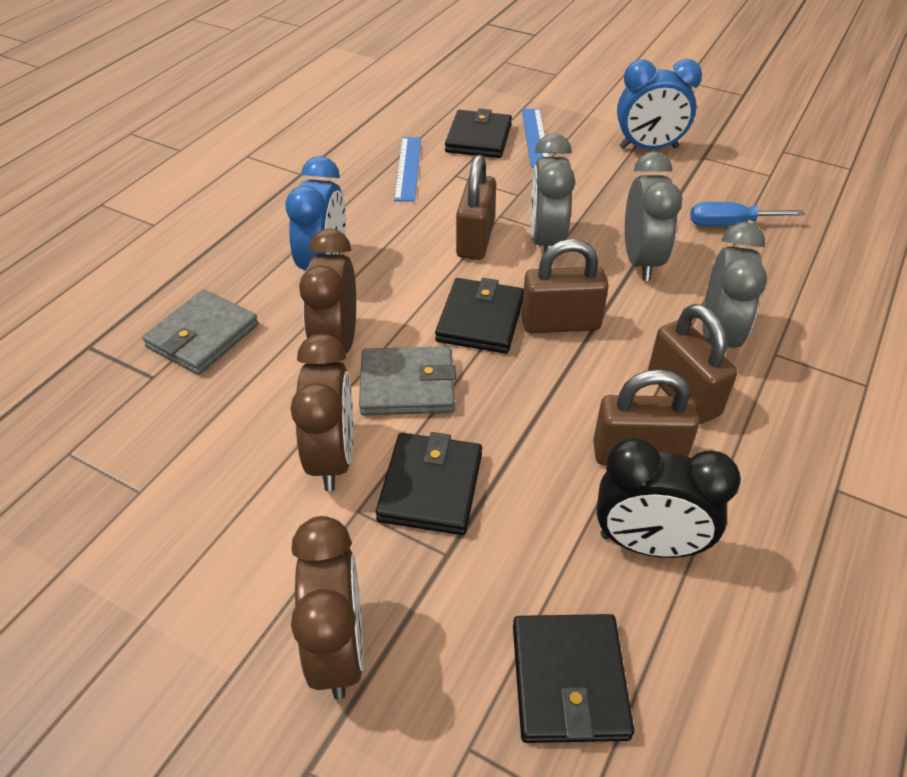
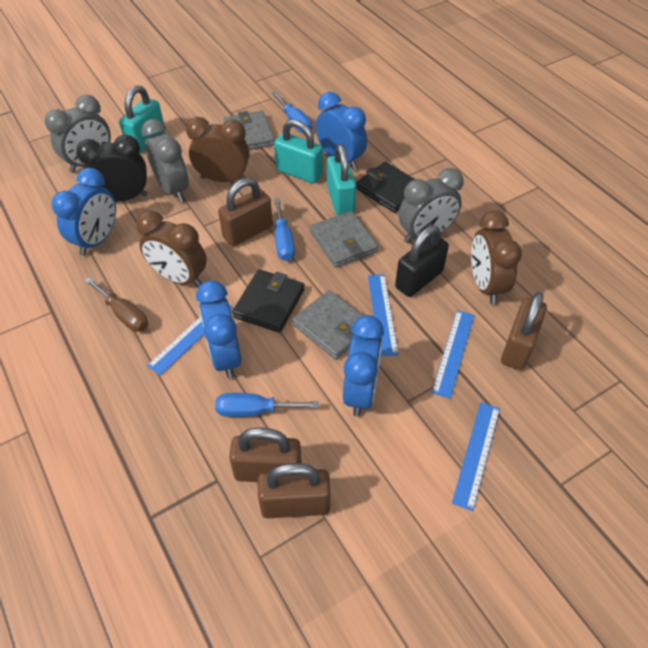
black padlock: none = 0 -> [395,226,449,297] = 1
black wallet: [376,432,482,535] [435,278,524,354] [445,109,512,158] [513,614,634,743] = 4 -> [232,269,304,333] [356,162,416,213] = 2
blue clock: [285,156,346,270] [617,59,702,149] = 2 -> [51,168,116,256] [196,280,242,379] [316,92,367,170] [343,315,384,417] = 4
blue ruler: [394,137,421,202] [522,109,549,167] = 2 -> [147,304,233,376] [368,274,399,356] [432,310,474,399] [452,402,500,511] = 4
blue screwdriver: [690,202,805,226] = 1 -> [215,393,319,417] [271,92,312,133] [274,198,295,261] = 3
brown screwdriver: none = 0 -> [84,277,148,332] = 1
grey wallet: [142,289,259,375] [359,346,456,415] = 2 -> [223,111,275,150] [292,290,363,360] [310,211,378,268] = 3
turquoise padlock: none = 0 -> [119,85,164,153] [274,119,323,183] [327,144,356,215] = 3

